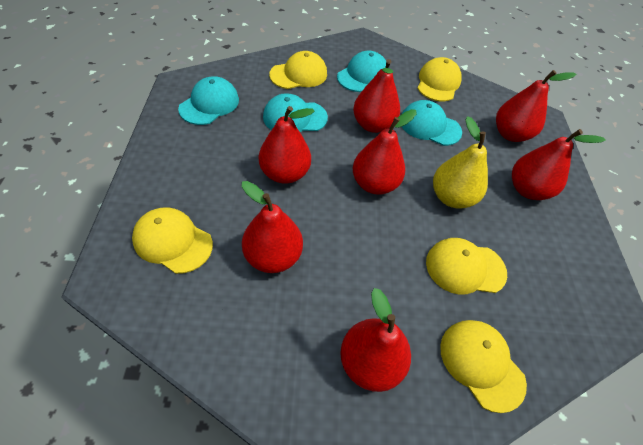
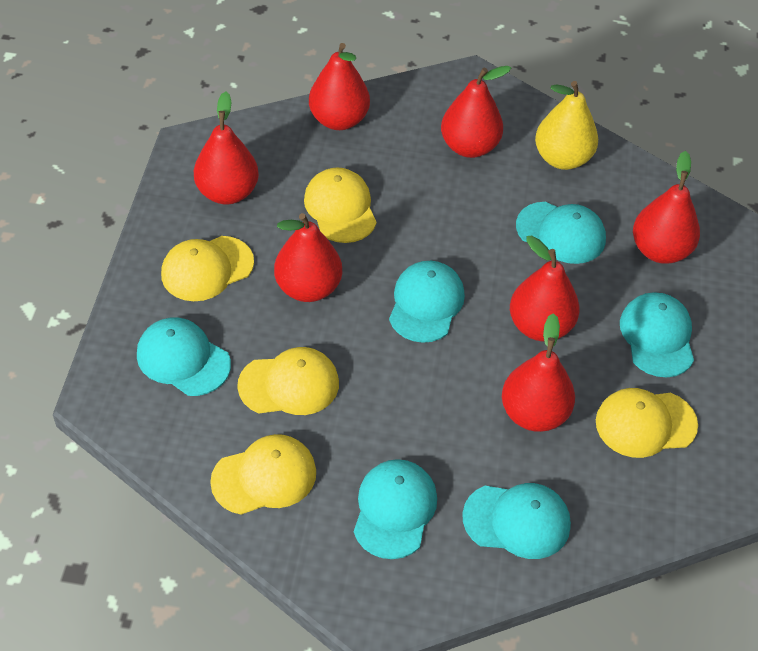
turquoise cap: [178,76,239,125] [263,93,328,132] [337,51,386,92] [401,100,462,146] = 4 -> [137,317,231,396] [354,459,437,559] [389,261,465,343] [462,483,571,559] [516,202,606,264] [620,292,694,377] = 6

